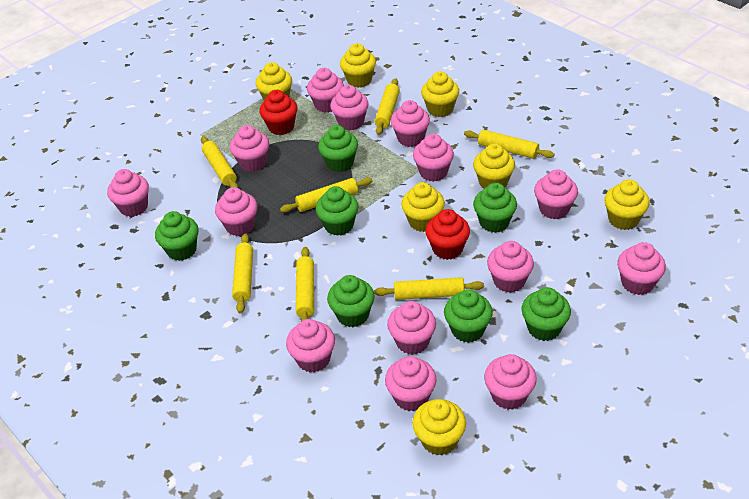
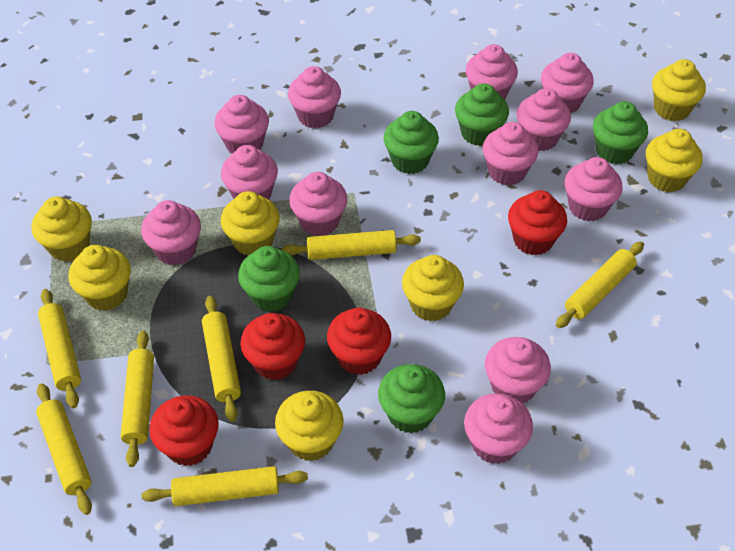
green cupcake: [155,211,198,261] [316,186,359,236] [318,125,358,172] [327,275,375,327] [444,289,493,343] [473,183,517,233] [521,287,571,341] = 7 -> [238,246,300,312] [378,364,445,434] [384,111,439,174] [455,83,509,146] [593,101,648,164] = 5
pink cupcake: [107,169,149,217] [215,187,257,236] [230,125,269,172] [286,319,335,373] [307,68,344,113] [330,85,369,130] [385,356,437,411] [387,301,436,355] [391,100,430,147] [413,134,454,182] [484,354,537,410] [487,241,534,293] [534,169,578,219] [617,242,666,295] = 14 -> [141,200,201,266] [214,95,269,154] [221,145,278,200] [288,66,341,128] [289,172,347,236] [464,393,533,464] [466,44,518,99] [483,122,539,186] [485,337,551,403] [516,88,571,151] [541,53,594,113] [565,157,622,221] = 12
red cupcake: [260,90,297,135] [425,209,470,260] = 2 -> [149,395,219,466] [240,313,305,380] [327,308,391,375] [508,190,567,255] = 4

